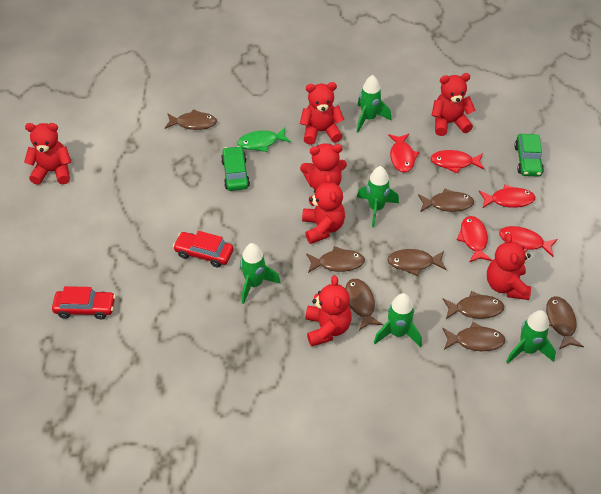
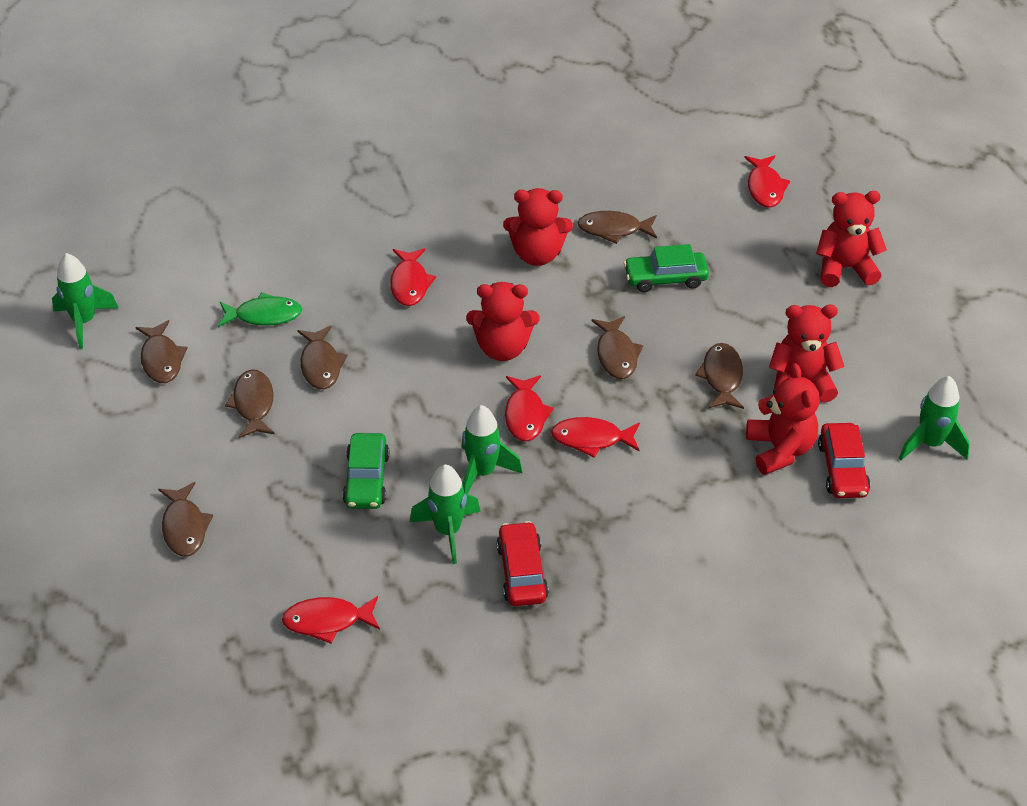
brown fish: [165,109,217,130] [306,246,365,273] [345,279,383,330] [387,249,447,276] [418,188,474,212] [442,322,505,351] [443,291,504,319] [546,296,584,349] = 8 -> [136,320,188,383] [158,482,213,556] [225,369,274,438] [297,326,348,389] [578,211,657,244] [592,316,643,379] [695,343,744,409] = 7
green rocket: [240,243,281,304] [357,75,391,132] [357,166,399,227] [374,293,422,347] [506,310,556,364] = 5 -> [52,253,118,349] [410,465,481,564] [461,405,522,494] [899,376,970,460] = 4
red teddy bear: [24,123,71,185] [300,82,345,145] [300,143,347,190] [302,174,345,244] [305,275,352,347] [431,73,475,136] [487,233,531,300] = 7 -> [466,282,539,361] [503,188,573,266] [746,363,820,475] [769,305,845,402] [816,191,887,287] = 5

